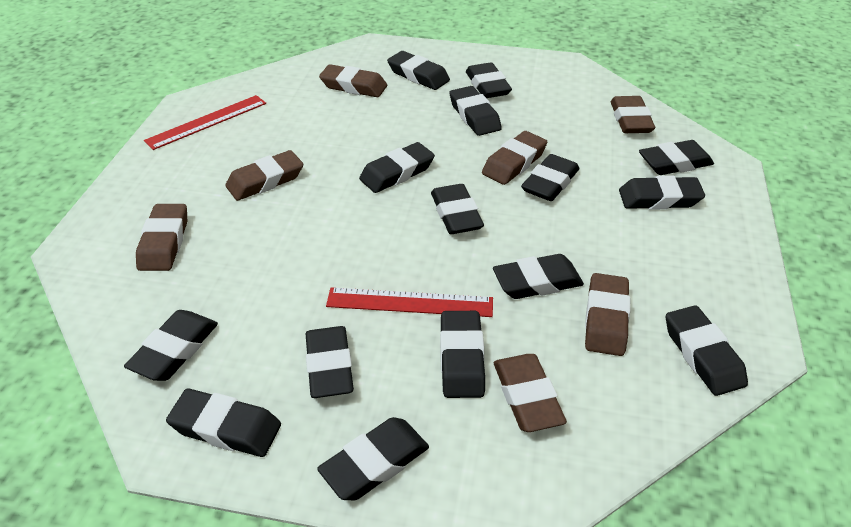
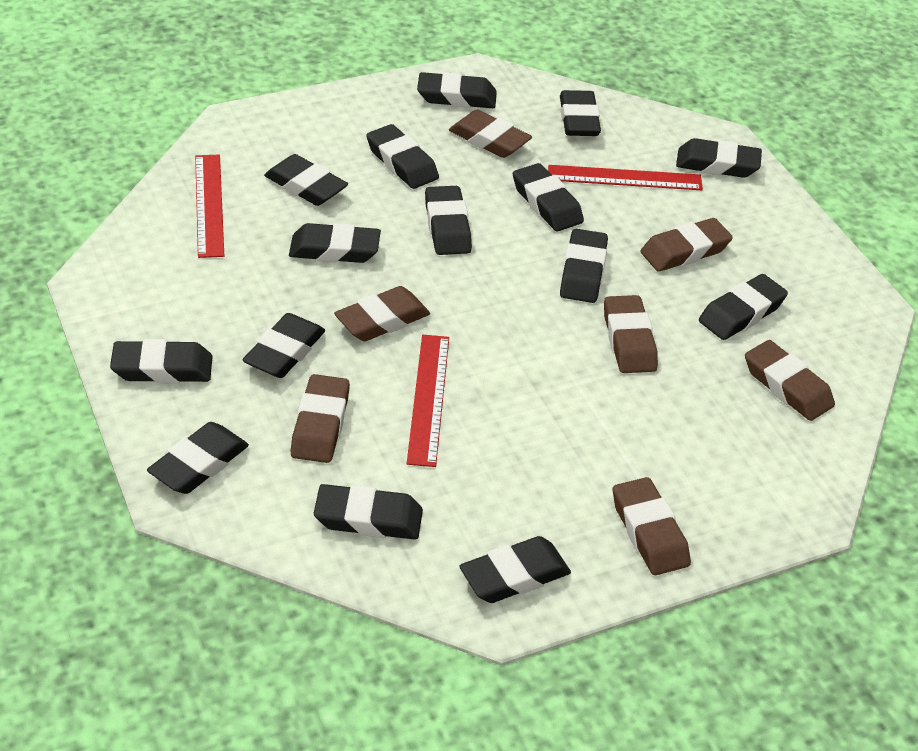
red ruler: [144,95,266,150] [326,287,493,317] = 2 -> [195,155,224,258] [407,335,449,467] [548,165,703,190] = 3

